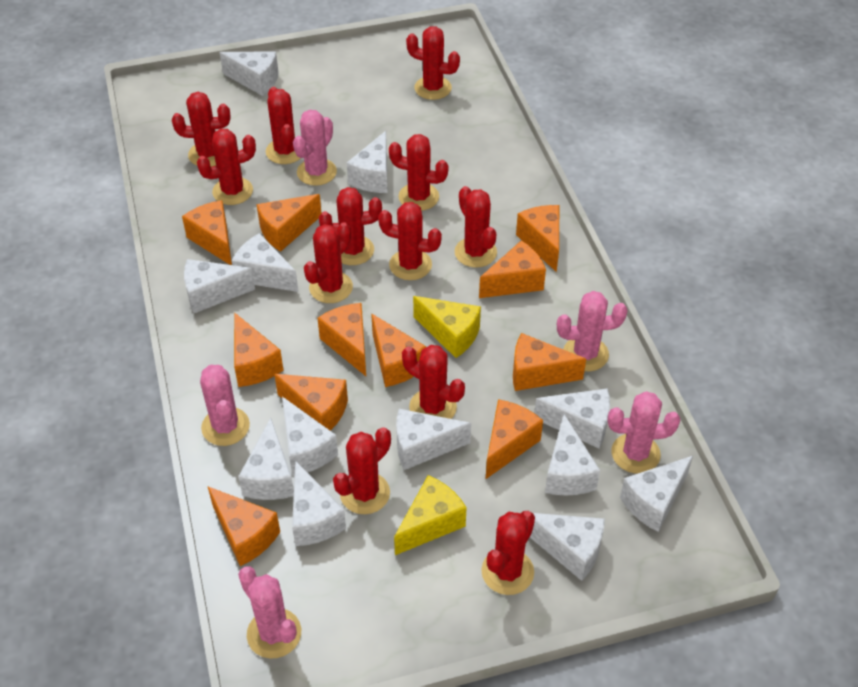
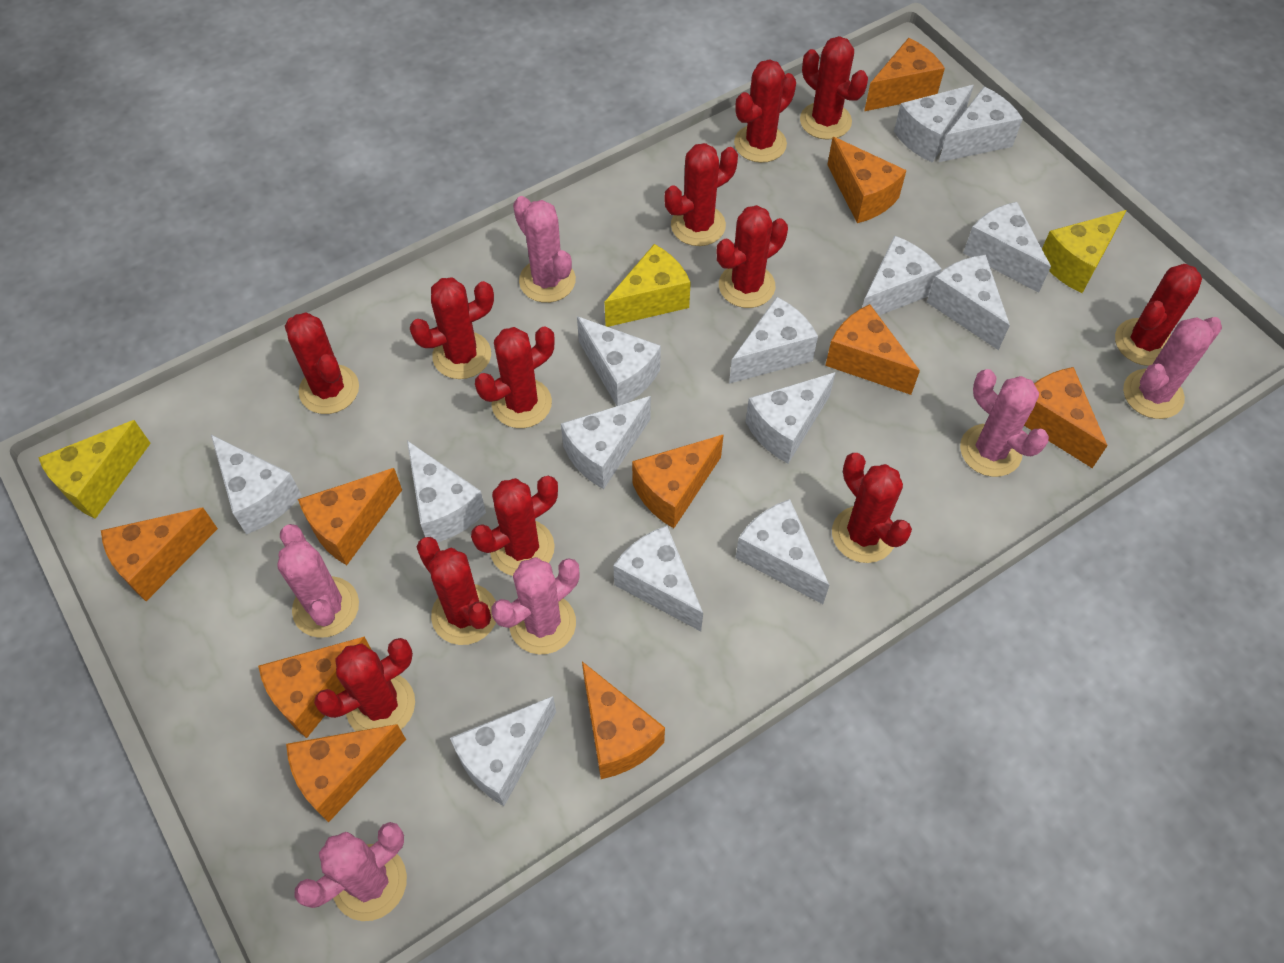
orange cheese: [182,200,232,265] [208,487,280,566] [234,312,284,387] [256,194,321,252] [274,374,348,431] [317,303,366,376] [371,313,426,387] [479,240,546,298] [485,399,543,480] [513,333,586,391] [516,205,559,272] = 11 -> [101,507,218,601] [258,637,372,738] [286,724,406,823] [298,468,402,565] [582,661,665,779] [632,434,724,528] [825,304,920,395] [827,137,907,223] [864,38,945,111] [1024,367,1108,468] = 10
pink cactus: [200,365,250,446] [238,566,301,658] [293,110,337,186] [557,291,627,371] [608,391,680,474] = 5 -> [277,524,359,638] [294,822,407,921] [491,557,580,654] [513,196,576,303] [960,369,1049,477] [1123,317,1222,419] = 6
white cheese: [184,259,255,313] [220,52,279,96] [232,233,298,292] [238,418,294,500] [282,397,338,476] [292,461,346,546] [347,131,387,193] [396,409,471,470] [530,513,605,581] [534,388,610,449] [545,414,600,495] [620,456,693,532] = 12 -> [211,435,301,534] [407,441,486,542] [450,696,556,806] [561,396,651,489] [577,316,661,406] [613,525,703,631] [729,297,818,384] [735,499,829,604] [745,372,836,463] [862,235,942,315] [894,85,974,163] [927,255,1010,350] [939,87,1023,162] [963,202,1051,293] = 14
yellow cheese: [394,475,467,555] [413,296,481,358] = 2 -> [38,420,151,519] [605,244,691,327] [1042,210,1127,293] = 3

